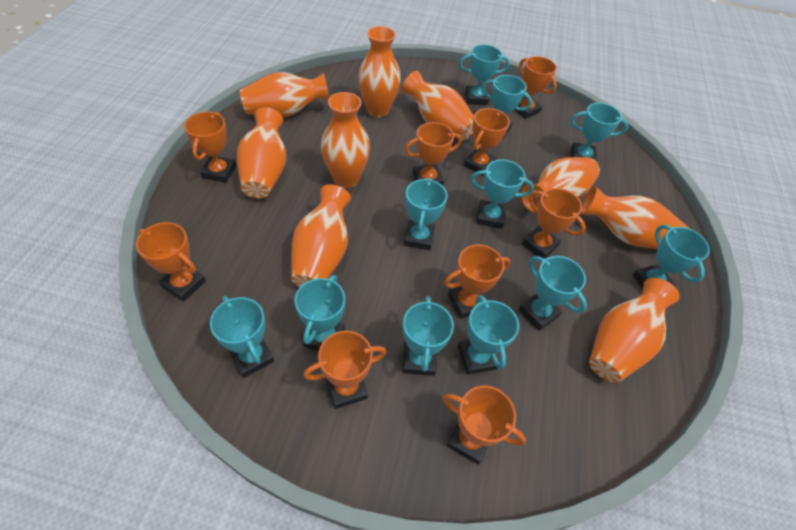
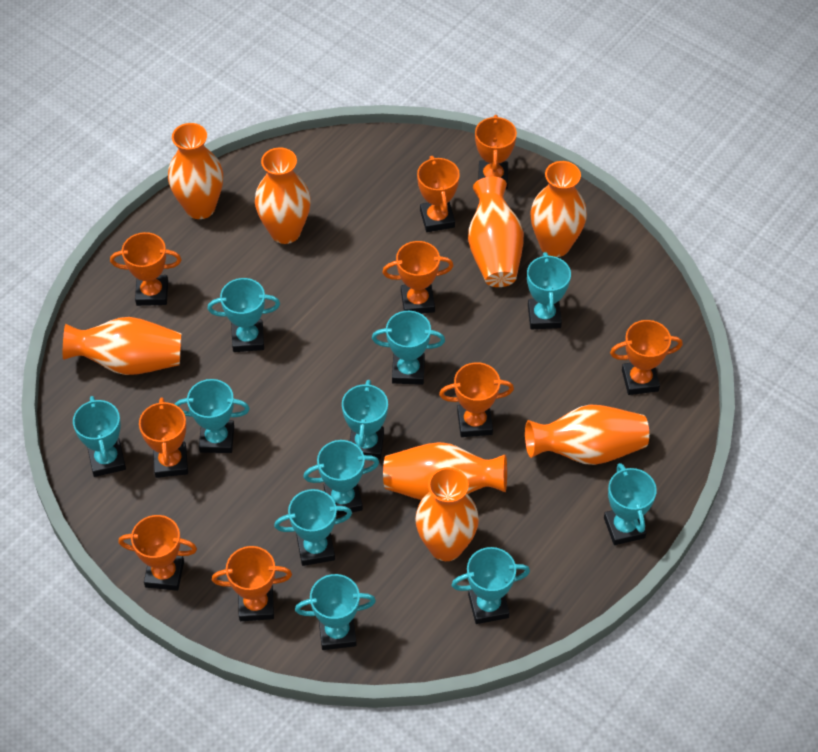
orange vase: [237,107,286,198] [240,72,329,117] [291,184,351,287] [321,92,370,188] [358,26,401,117] [402,71,474,141] [521,157,600,213] [581,186,689,249] [589,278,680,383] = 9 -> [63,317,182,375] [168,123,223,219] [255,147,311,244] [383,442,507,500] [415,467,479,561] [468,176,524,287] [525,404,649,465] [530,161,587,257] = 8

